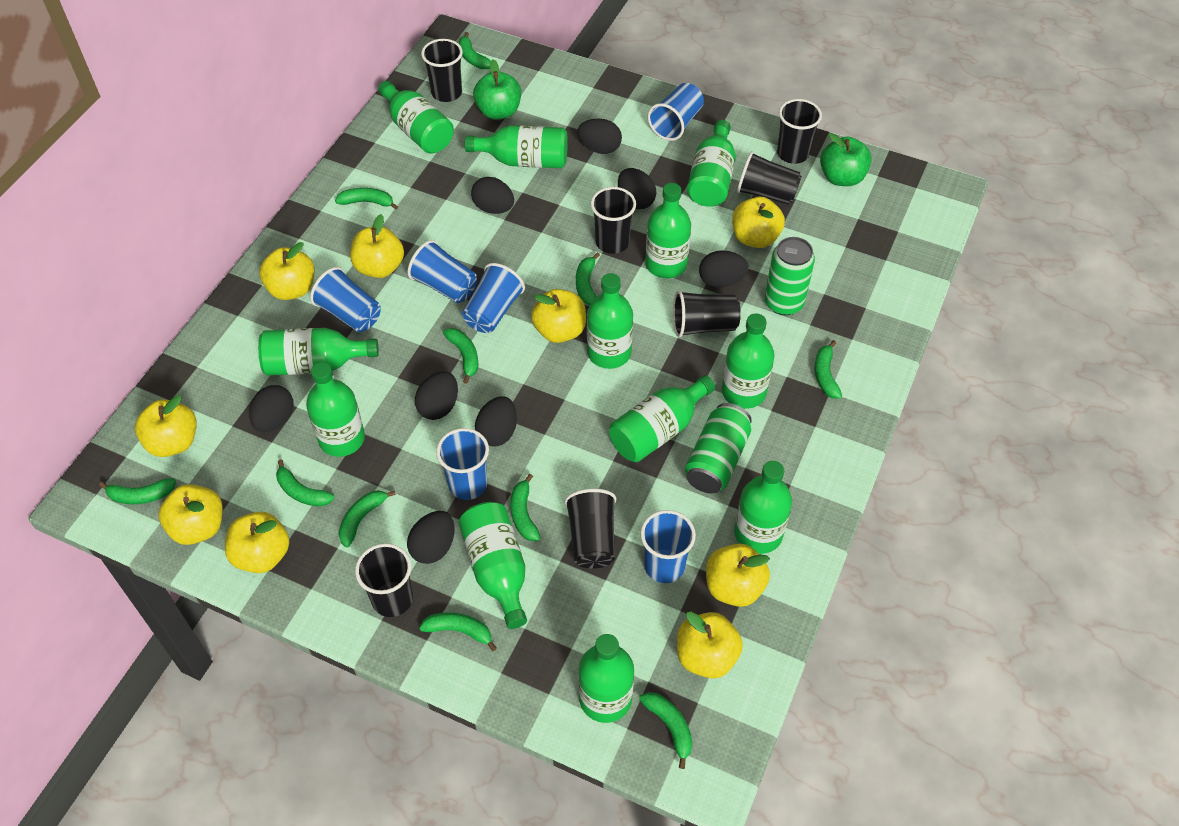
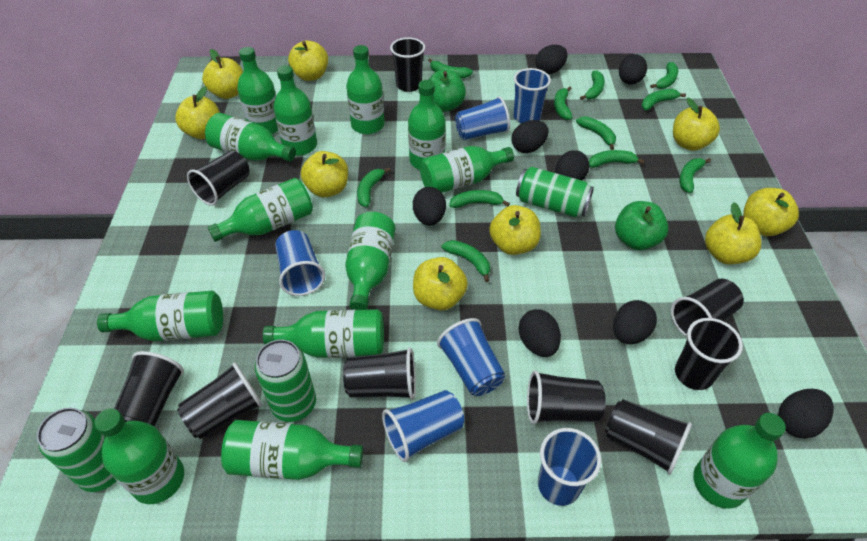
black cup: [355,543,413,617] [421,39,463,102] [565,488,616,569] [591,187,636,254] [673,290,741,337] [737,151,802,205] [777,99,822,164] = 7 -> [114,351,184,426] [177,362,263,439] [187,151,250,206] [343,347,416,400] [390,37,425,92] [527,370,606,424] [605,399,692,475] [671,279,744,337] [675,318,743,390] = 9
green bottle: [258,328,379,376] [306,362,365,457] [378,81,454,154] [459,502,527,629] [465,125,568,168] [578,634,634,723] [587,273,633,369] [609,375,715,462] [646,183,691,278] [687,120,736,207] [722,314,774,409] [734,461,792,554] = 12 -> [94,408,184,504] [97,291,223,341] [205,113,296,161] [208,178,313,242] [221,420,363,480] [237,47,278,134] [263,309,384,358] [273,65,317,156] [345,212,396,310] [346,45,385,134] [408,80,446,170] [420,146,514,193] [693,413,786,509] = 13
green can: [685,403,752,493] [765,237,815,315] = 2 -> [37,407,117,492] [255,340,316,422] [516,167,594,217] = 3

